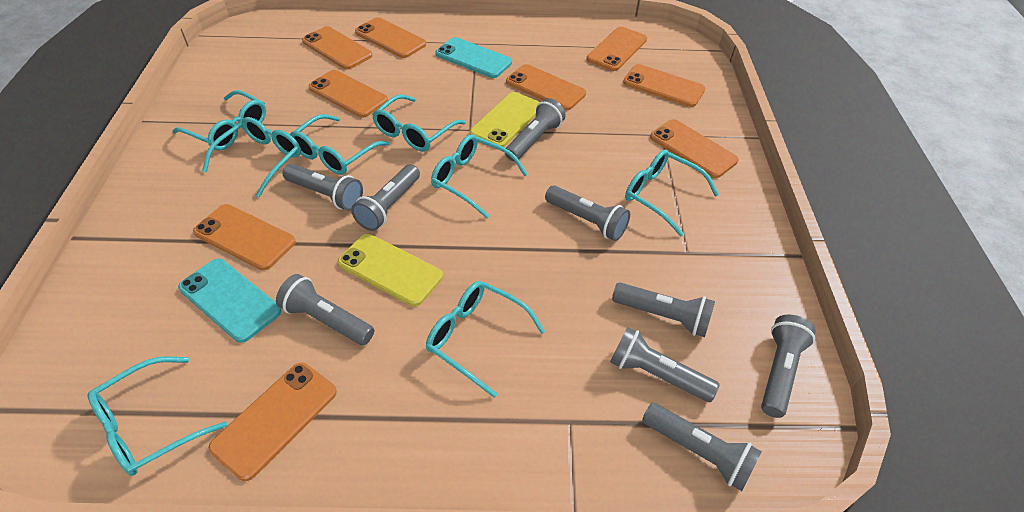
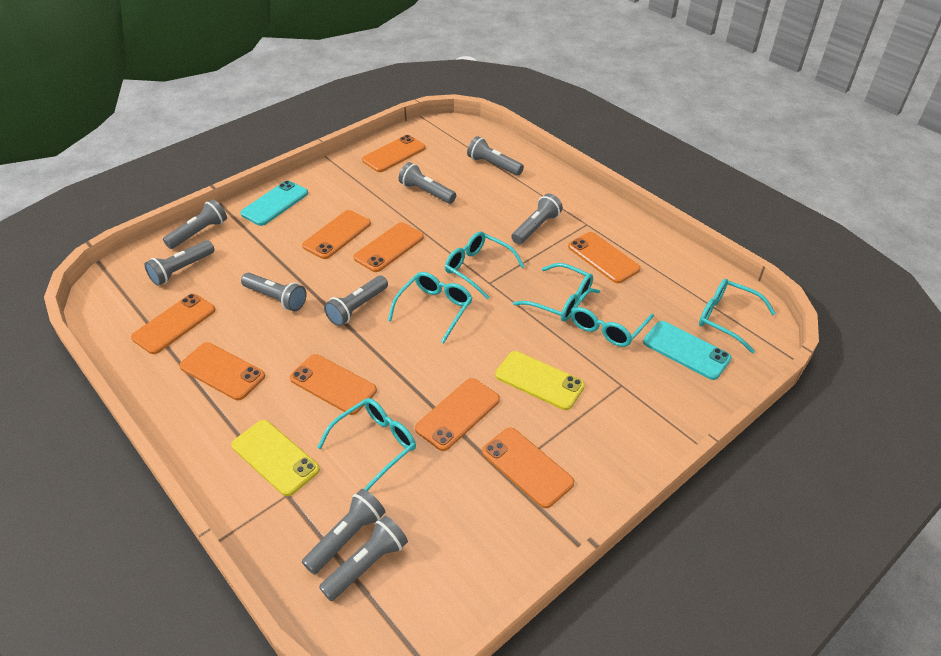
turquoise glasses: [87,356,227,476] [172,90,266,151] [202,117,301,197] [290,114,389,175] [372,94,466,152] [426,281,546,398] [431,134,528,218] [625,150,719,237] = 8 -> [317,398,416,491] [388,272,472,343] [445,231,525,300] [513,263,593,321] [570,288,654,347] [699,279,776,353] = 6

